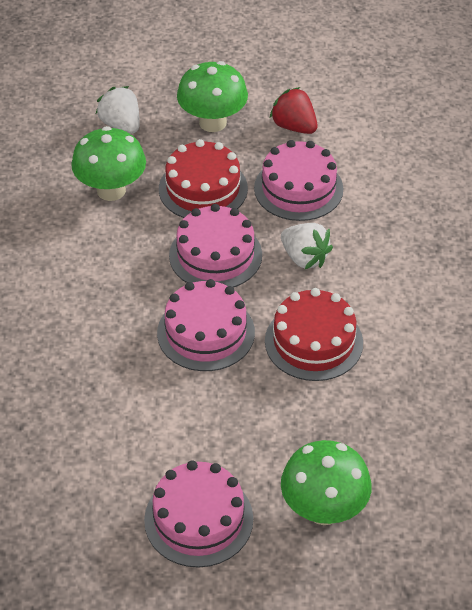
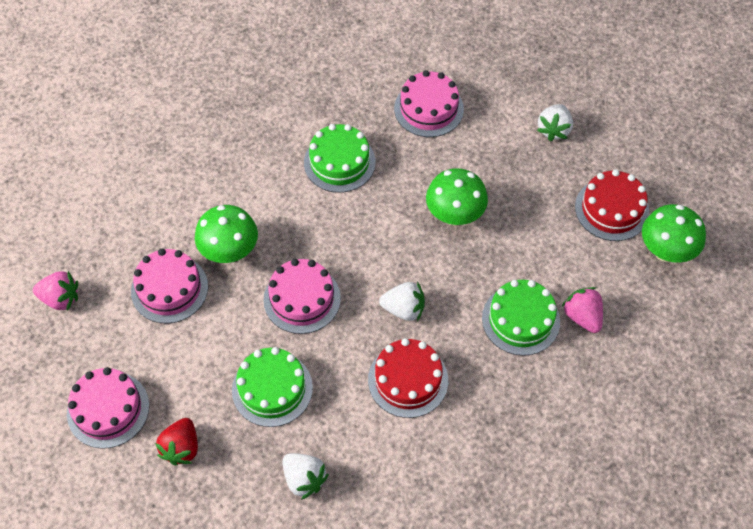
green cake: none = 0 -> [232,347,313,427] [304,124,376,193] [482,280,560,356] = 3
pink strawberry: none = 0 -> [33,271,78,311] [562,287,603,333] = 2
white strawberry: [96,86,140,134] [281,223,333,269] = 2 -> [282,453,329,500] [379,282,425,321] [537,104,573,141] = 3

